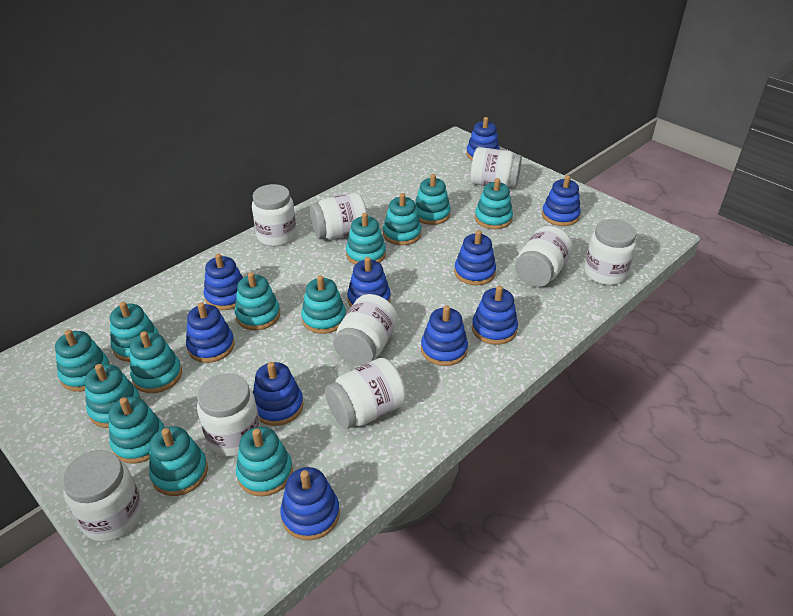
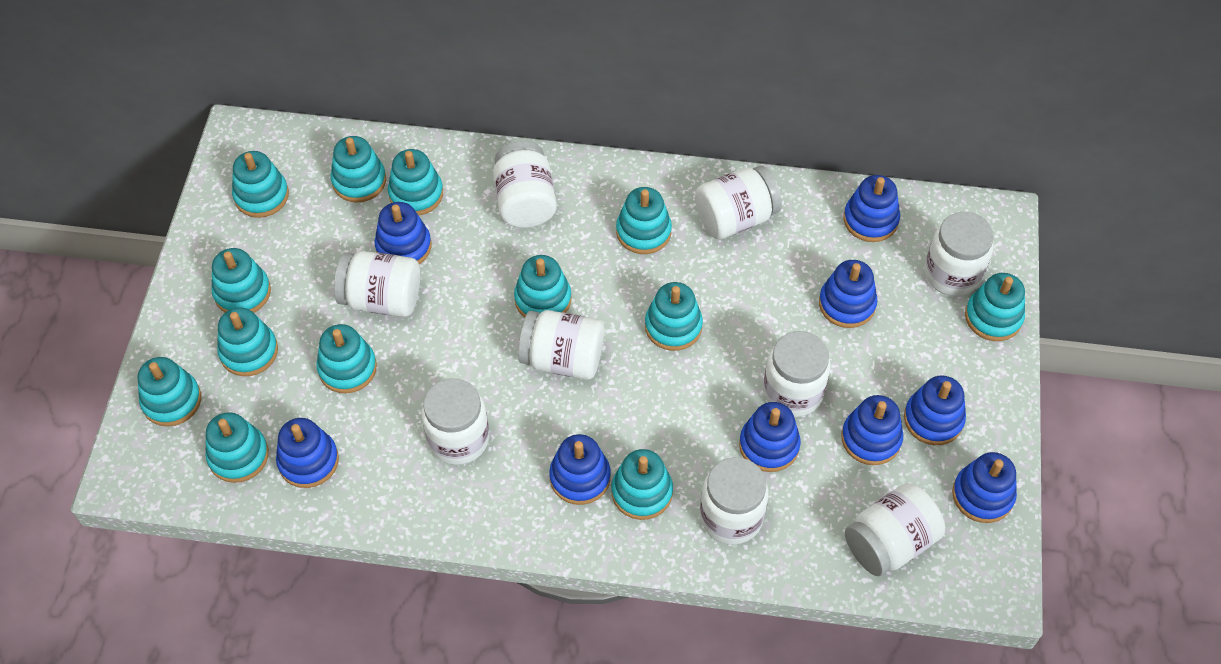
blue stacking toy: [186,302,235,363] [204,253,243,310] [253,362,304,426] [280,467,340,540] [347,257,391,307] [421,306,468,366] [454,230,496,285] [466,117,500,160] [472,286,518,345] [542,175,581,226] = 10 -> [276,418,339,488] [375,202,431,264] [549,434,611,505] [739,402,801,472] [819,260,877,328] [841,395,903,465] [843,175,900,242] [904,376,966,445] [952,452,1017,523] = 9

